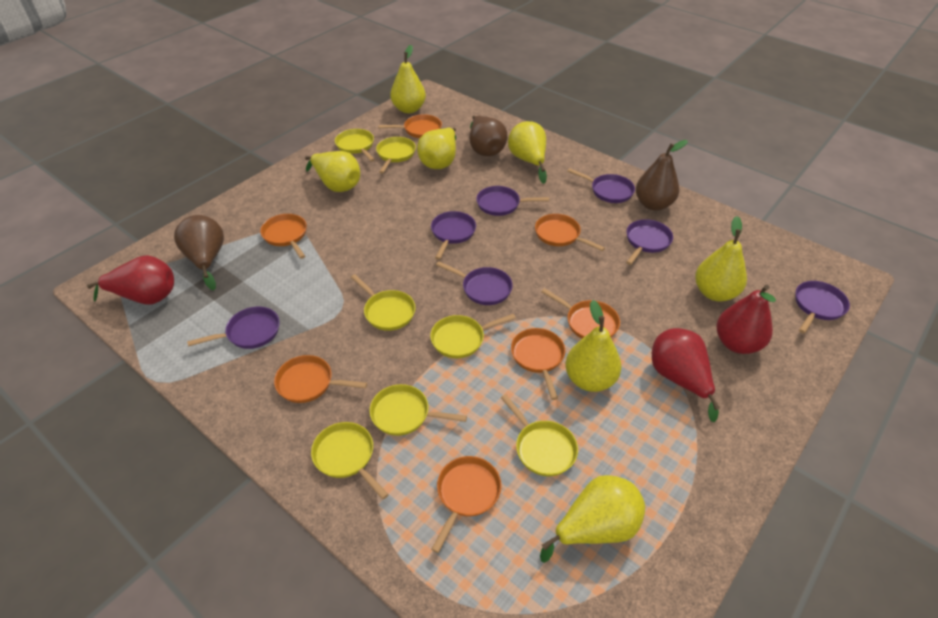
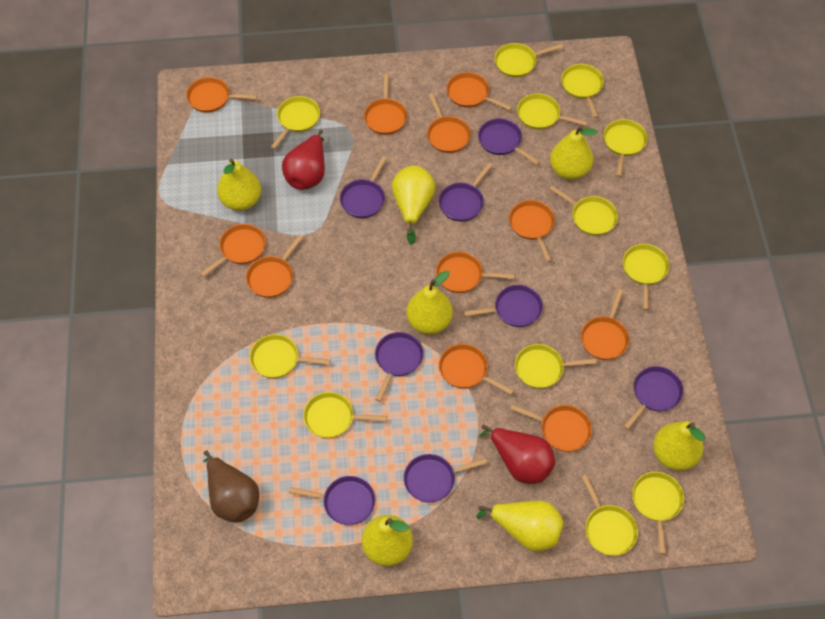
brown pear: [174,215,224,290] [470,115,507,156] [636,140,688,211] = 3 -> [203,450,259,523] = 1
orange pan: [260,214,307,259] [274,355,367,403] [378,114,442,138] [431,456,501,553] [511,328,565,400] [535,214,605,251] [541,288,620,339] = 7 -> [186,77,257,113] [200,224,266,277] [246,234,303,298] [364,74,407,135] [427,93,471,153] [436,252,514,293] [439,344,514,395] [446,72,512,111] [509,200,555,262] [510,404,592,452] [581,289,629,360] = 11
purple pan: [187,307,279,349] [431,211,476,260] [436,261,513,305] [476,186,549,216] [567,168,635,203] [626,219,673,265] [795,281,850,333] = 7 -> [289,476,375,525] [340,156,387,218] [375,332,424,402] [403,454,487,503] [439,163,492,222] [464,285,543,327] [478,118,540,165] [623,366,683,430] = 8
red pear: [87,255,174,304] [652,328,720,422] [717,285,776,354] = 3 -> [282,130,325,190] [479,424,555,484] = 2
yellow pan: [311,422,389,500] [335,129,375,162] [351,274,416,331] [369,384,467,436] [376,137,416,174] [430,314,516,358] [501,394,578,476] = 7 -> [250,334,331,378] [271,96,320,149] [303,392,387,438] [494,43,563,77] [515,344,597,389] [517,93,588,130] [550,186,618,236] [561,64,604,118] [581,475,638,556] [603,119,647,177] [622,244,669,310] [632,472,684,554] = 12

